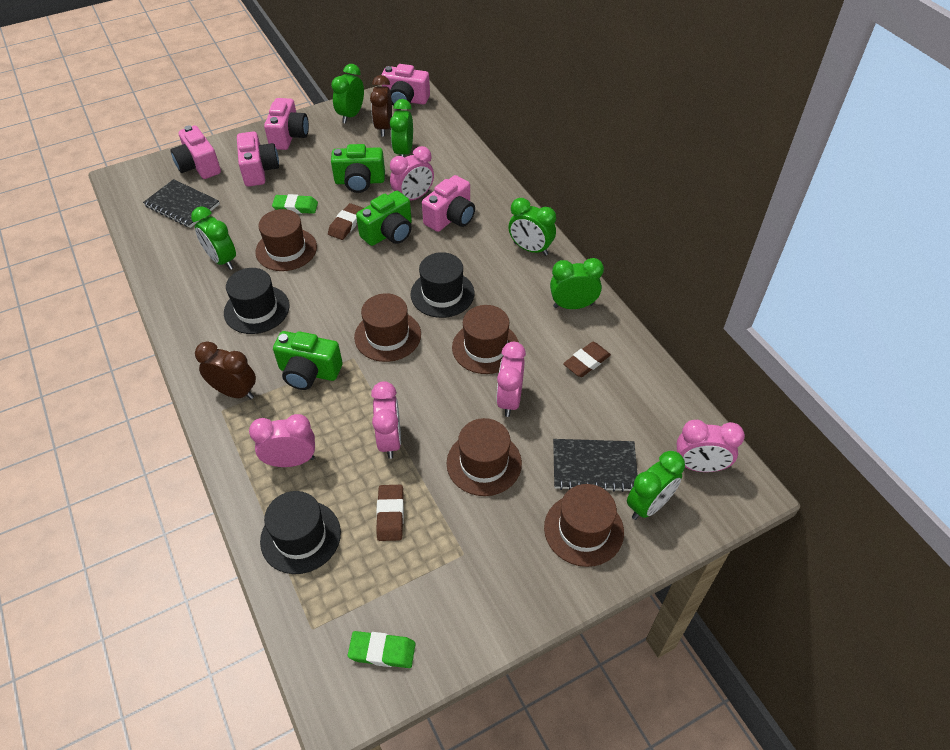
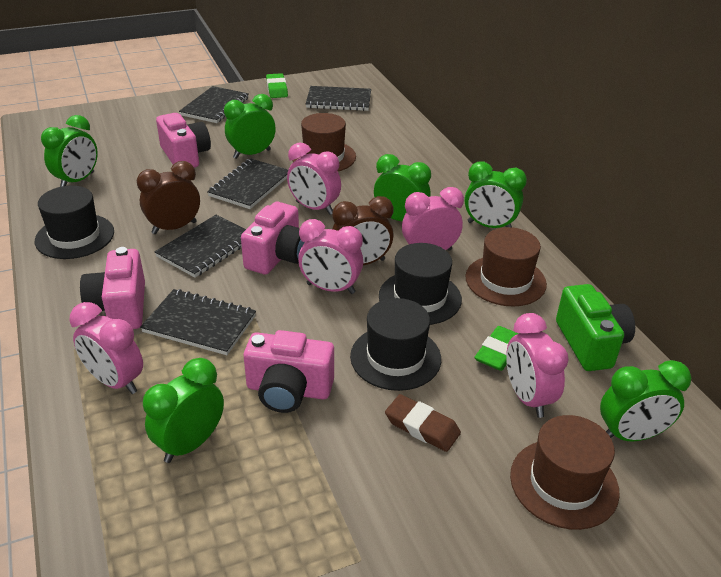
black notebook: [143,179,220,228] [553,439,638,492] = 2 -> [140,289,256,355] [155,215,246,278] [179,86,249,123] [207,158,288,209] [306,86,371,111] = 5
brown eraser: [328,203,364,240] [376,485,404,541] [563,342,611,377] = 3 -> [385,394,461,452] = 1
brown hat: [255,209,317,271] [354,293,421,362] [447,418,522,496] [452,305,519,374] [544,484,624,567] = 5 -> [292,113,356,171] [465,227,547,306] [510,415,620,530] = 3
green camera: [273,331,343,390] [331,144,385,193] [356,191,412,246] = 3 -> [556,284,635,371] = 1
pink camera: [170,125,221,179] [237,131,279,187] [264,98,309,150] [381,64,430,106] [422,175,475,232] = 5 -> [80,247,145,329] [156,113,211,168] [241,202,305,274] [244,330,334,413] = 4

